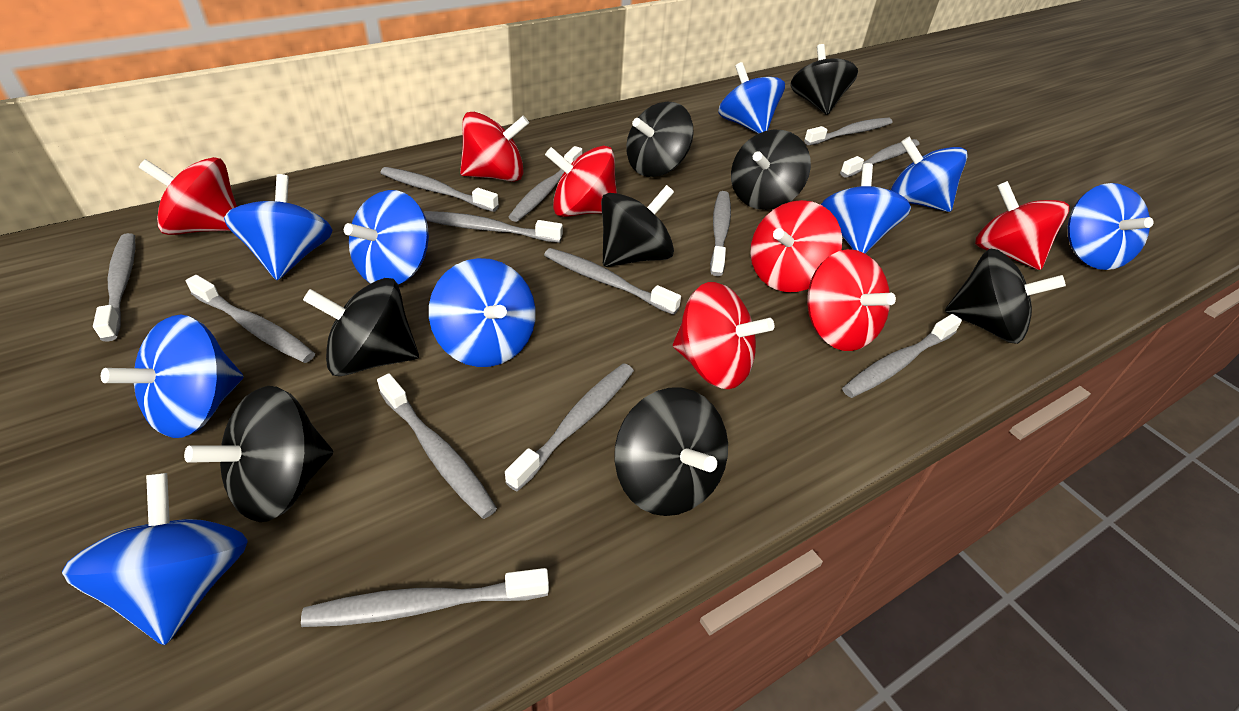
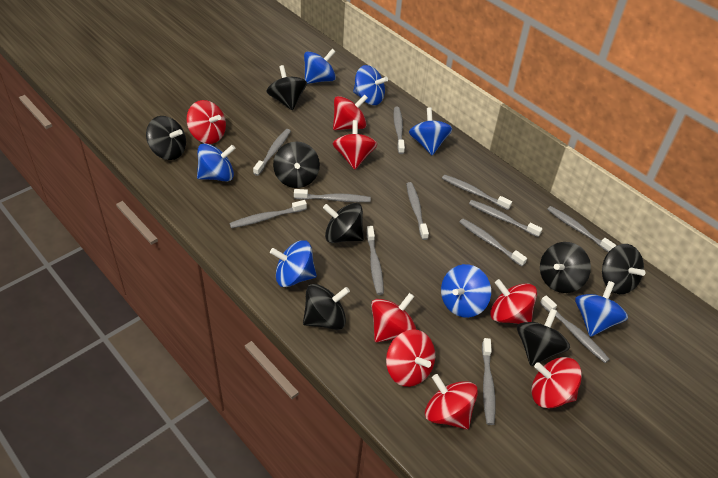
blue spinning top: [62,473,248,645] [101,315,244,438] [224,174,332,280] [344,190,429,285] [429,258,536,367] [718,62,785,134] [821,163,911,254] [891,137,968,212] [1068,183,1153,270] = 9 -> [197,143,235,181] [270,240,317,287] [304,48,336,84] [353,65,388,105] [409,107,452,155] [441,264,491,318] [575,281,628,337] = 7
grey toothbrush: [93,233,135,342] [186,275,315,363] [301,568,549,627] [377,373,497,519] [380,167,499,212] [423,211,563,243] [505,363,634,491] [509,146,582,222] [544,248,681,315] [710,191,731,276] [804,118,893,145] [840,139,920,178] [842,314,962,398] = 13 -> [229,200,307,228] [253,129,291,176] [294,189,371,202] [366,226,384,295] [393,107,405,154] [406,182,429,240] [442,175,512,210] [460,218,527,267] [469,200,543,237] [482,338,496,425] [540,295,610,363] [547,206,617,252] = 12
red spinning top: [139,157,237,235] [460,112,529,182] [545,145,617,217] [673,282,774,389] [750,200,842,292] [807,249,896,351] [975,181,1070,270] = 7 -> [186,100,226,144] [333,95,368,130] [333,120,377,170] [371,293,416,342] [386,329,435,387] [425,374,478,429] [490,279,537,324] [531,357,582,408] = 8

